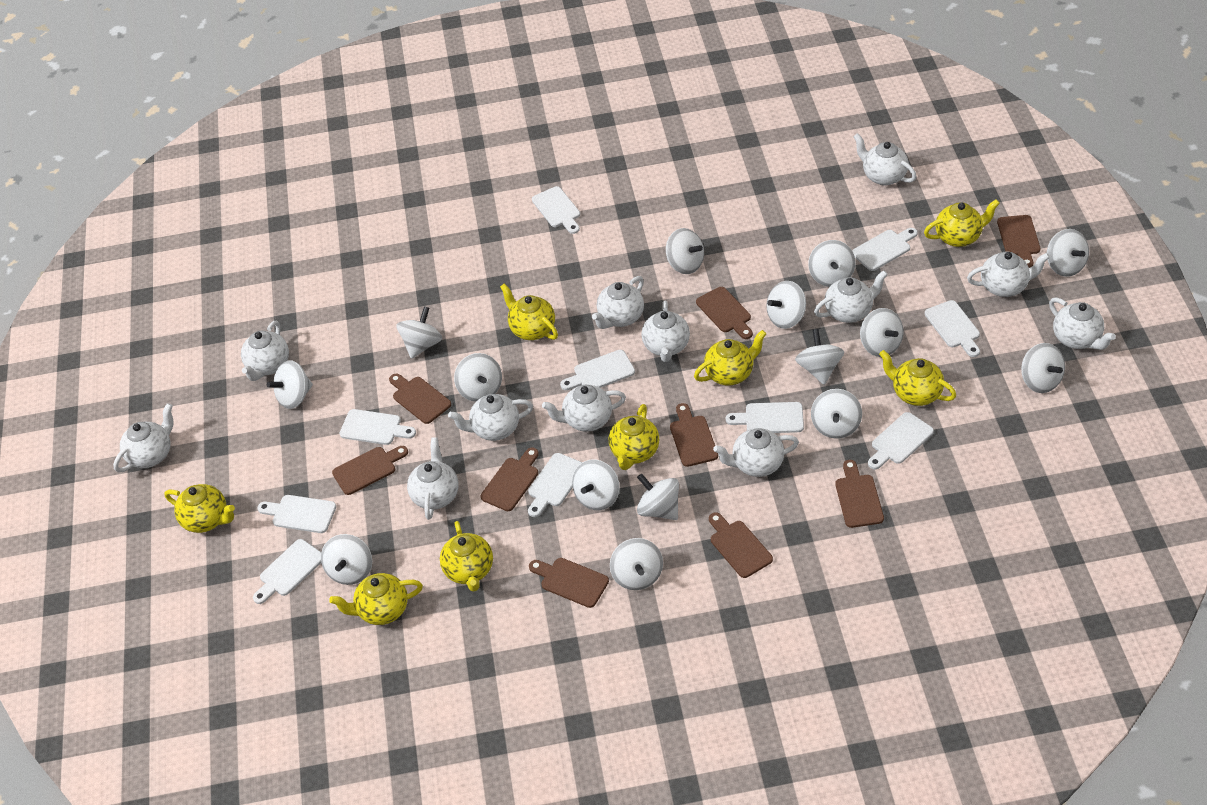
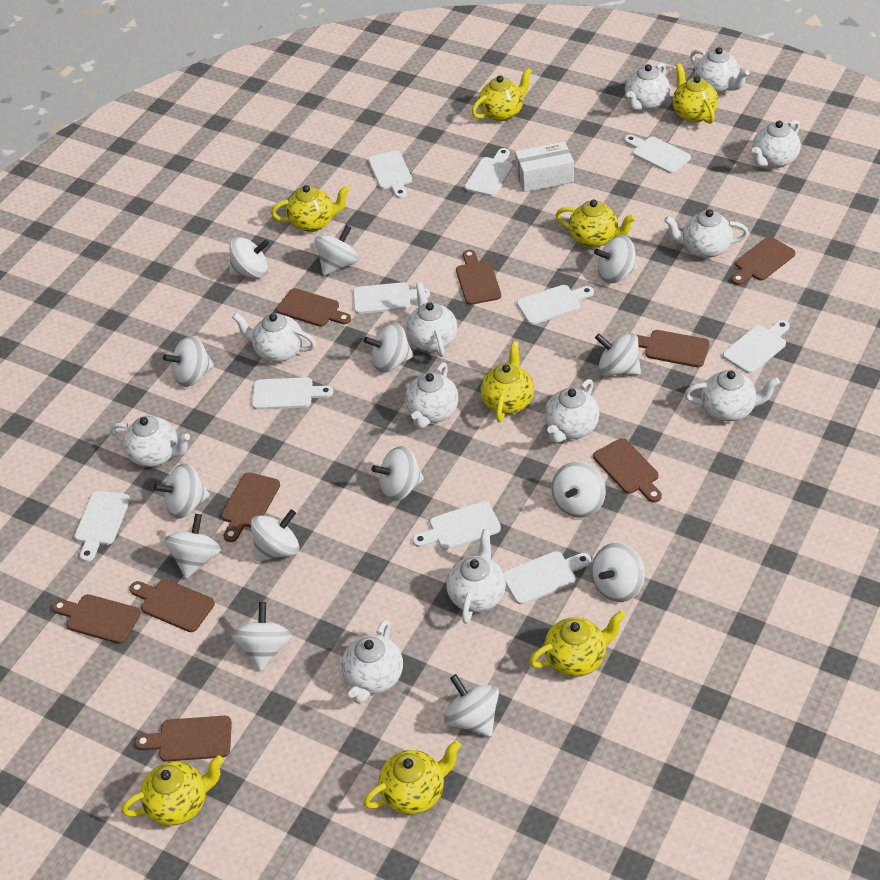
white box: none = 0 -> [515,142,574,192] = 1
white spinning top: [267,360,313,409] [321,534,372,585] [396,306,442,359] [454,353,502,402] [572,459,620,510] [610,538,663,590] [637,473,679,520] [666,228,704,274] [766,281,806,329] [795,329,844,385] [808,240,855,287] [811,389,862,439] [860,308,904,357] [1021,343,1065,393] [1047,229,1089,277] = 15 -> [153,463,210,519] [163,336,214,387] [164,514,221,578] [229,237,269,278] [231,602,292,671] [251,509,300,562] [315,225,359,276] [364,323,414,373] [372,446,424,501] [444,674,499,737] [551,461,606,518] [592,543,645,602] [594,235,638,284] [595,333,641,376] = 14

